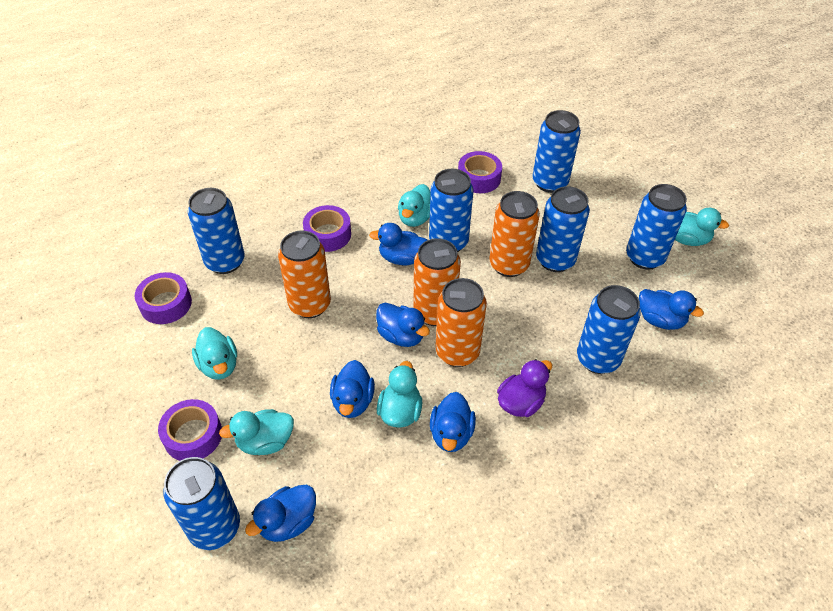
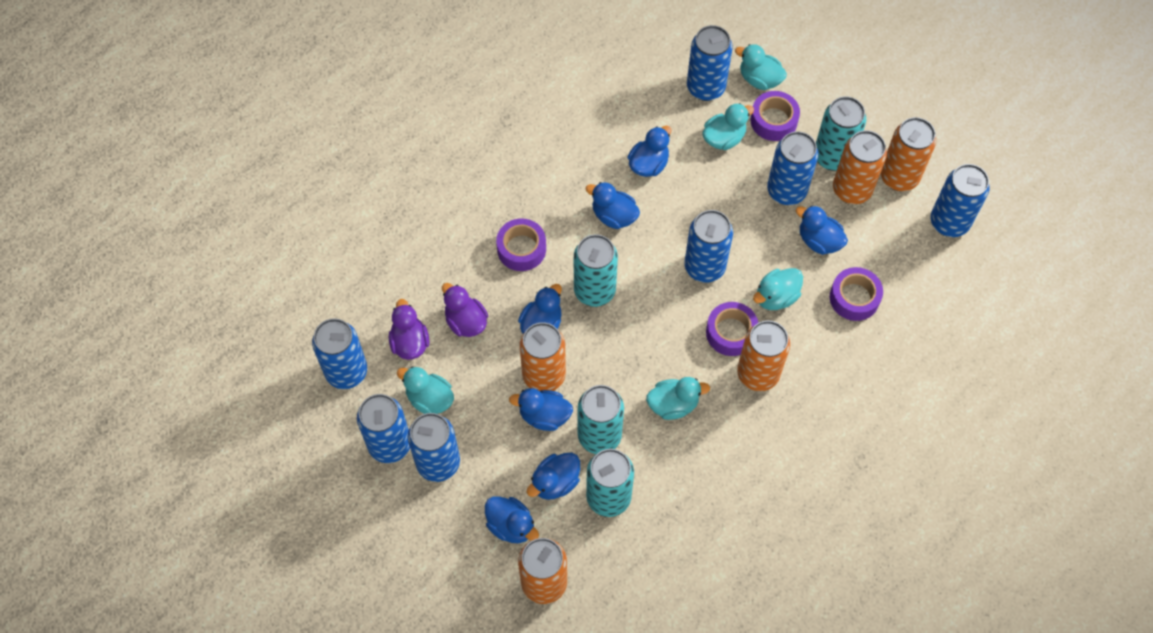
blue duck: [245,485,316,542] [330,360,375,418] [369,223,427,265] [376,303,430,347] [430,392,476,452] [639,289,704,330] = 6 -> [485,496,539,543] [509,388,573,431] [518,284,562,334] [527,453,580,500] [585,182,640,229] [627,126,672,177] [796,206,848,255] = 7
orange can: [278,230,331,318] [413,238,461,326] [435,278,487,367] [489,191,540,277] = 4 -> [518,538,567,604] [520,322,566,391] [737,320,790,391] [833,130,887,204] [880,117,936,191] = 5
purple duck: [497,359,552,417] = 1 -> [389,299,429,360] [442,283,488,337] = 2
turquoise can: none = 0 -> [574,234,618,307] [578,385,624,454] [586,449,634,517] [816,96,866,171] = 4

